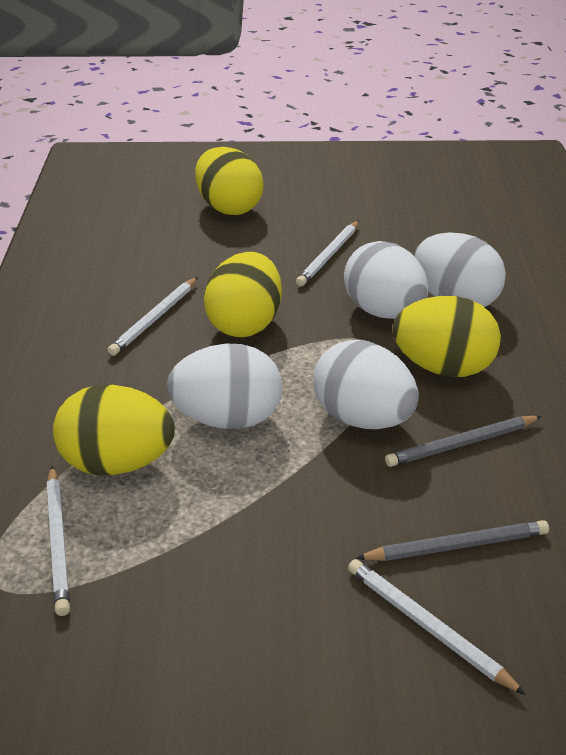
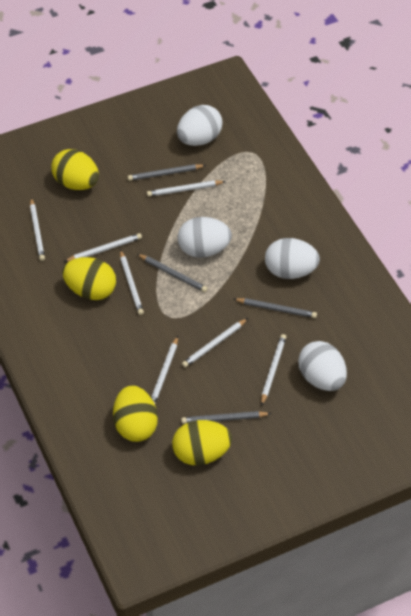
grey pencil: [356,520,549,561] [385,416,542,467] = 2 -> [128,164,206,181] [137,254,208,292] [181,411,271,424] [234,298,317,318] = 4
white pencil: [47,466,70,616] [108,277,198,356] [296,221,359,286] [348,559,526,695] = 4 -> [30,198,45,261] [64,233,142,262] [120,250,144,315] [147,180,226,197] [151,336,178,404] [182,318,248,368] [261,334,286,406] = 7

